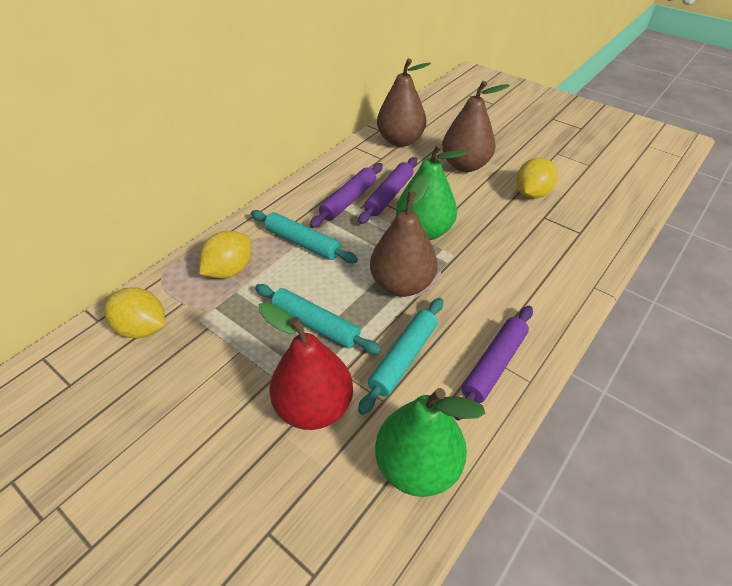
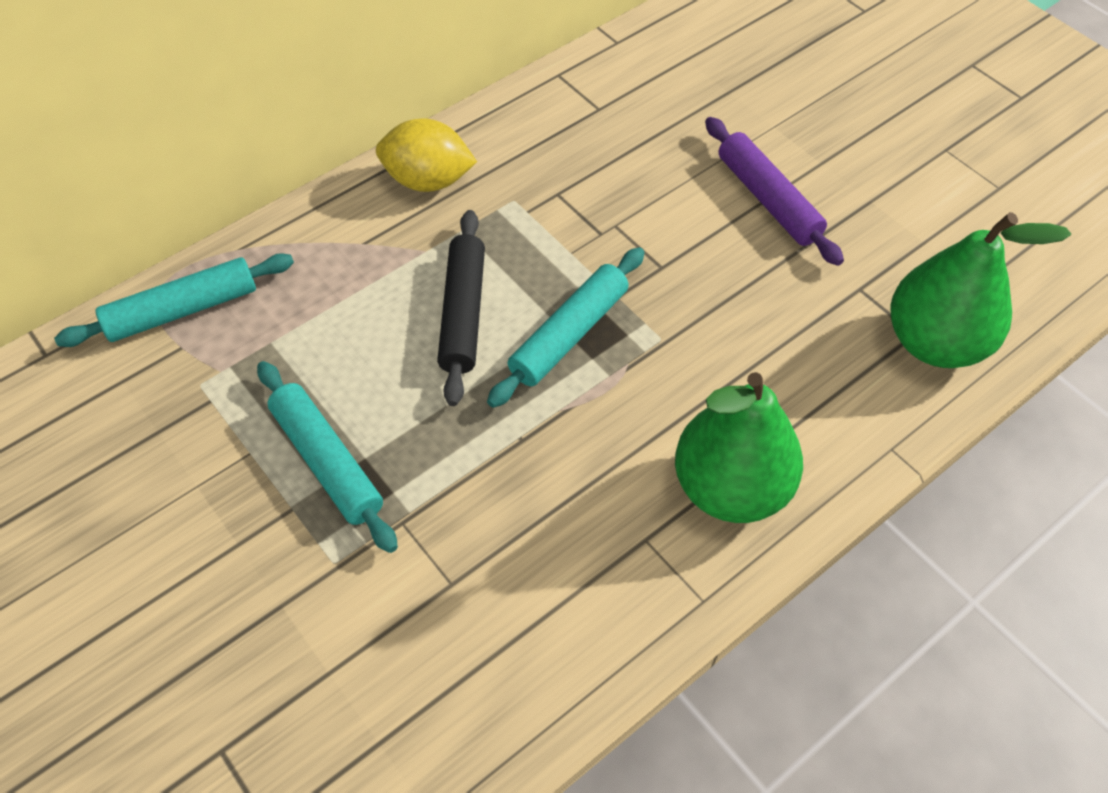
black rolling pin: none = 0 -> [437,210,485,406] = 1
brown pear: [370,174,438,297] [377,58,431,147] [442,81,510,172] = 3 -> none = 0
purple rolling pin: [310,163,383,228] [358,157,417,224] [454,306,533,421] = 3 -> [705,117,844,266] = 1
red pear: [259,302,353,430] = 1 -> none = 0
yellow lemon: [104,287,165,339] [199,231,251,279] [516,158,557,199] = 3 -> [376,118,477,192] = 1

